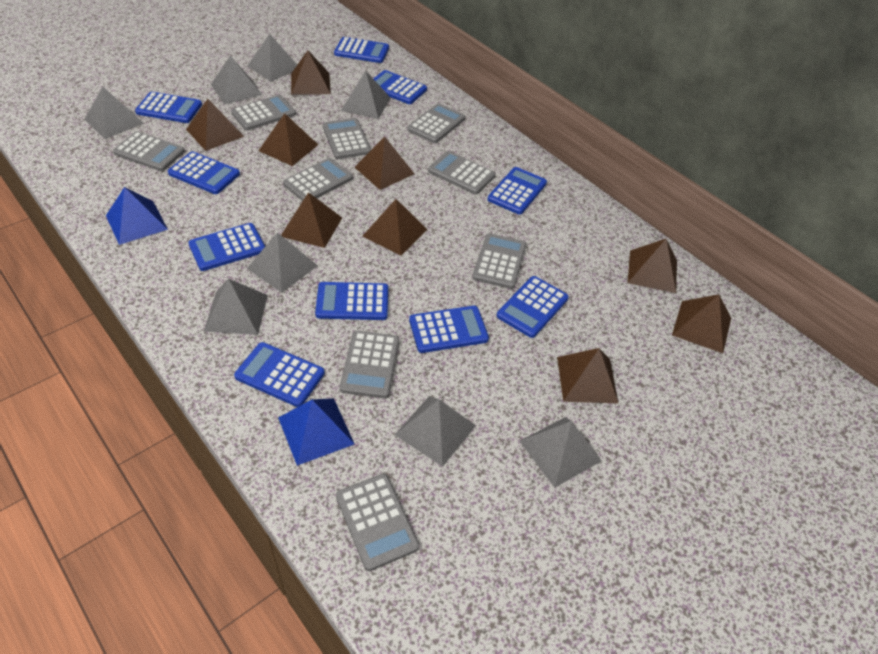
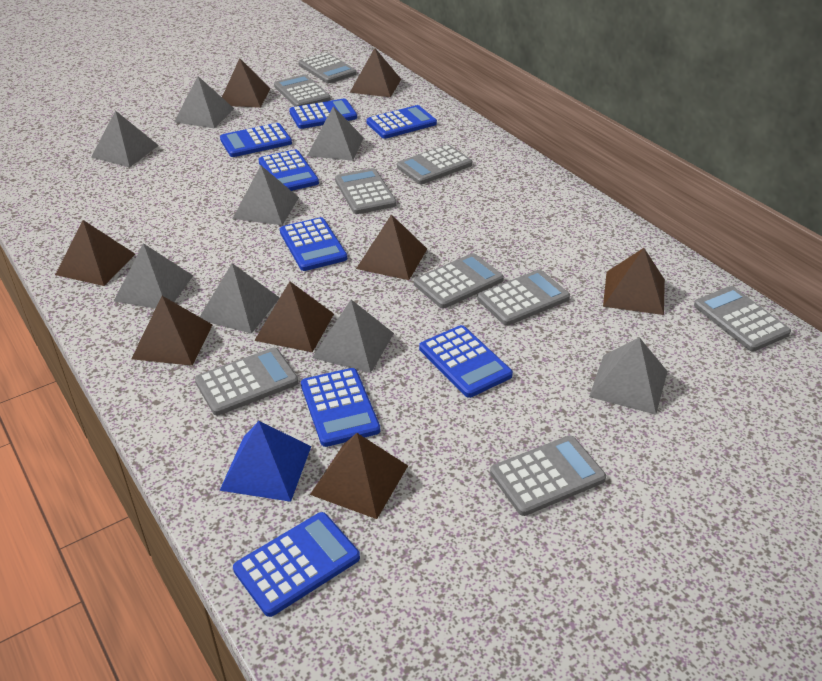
blue calculator: [135,92,202,123] [168,151,240,194] [188,223,265,271] [234,342,325,407] [315,282,388,320] [334,37,389,63] [373,70,427,104] [409,306,489,353] [487,167,547,214] [496,276,569,338] = 10 -> [220,123,292,157] [233,512,360,617] [258,150,319,191] [280,217,347,271] [289,98,357,129] [301,368,380,447] [366,105,437,139] [419,325,513,398] = 8
blue pyramid: [106,187,168,245] [278,398,354,466] = 2 -> [219,421,311,502] = 1
brown pyramid: [186,99,244,151] [258,113,318,166] [281,192,342,248] [291,51,331,95] [354,137,414,190] [363,199,428,256] [557,348,619,404] [628,239,677,293] [672,294,731,353] = 9 -> [55,220,135,286] [131,296,212,366] [222,58,270,108] [254,282,334,352] [310,433,408,519] [350,48,401,97] [356,214,427,280] [603,248,665,315] = 8

